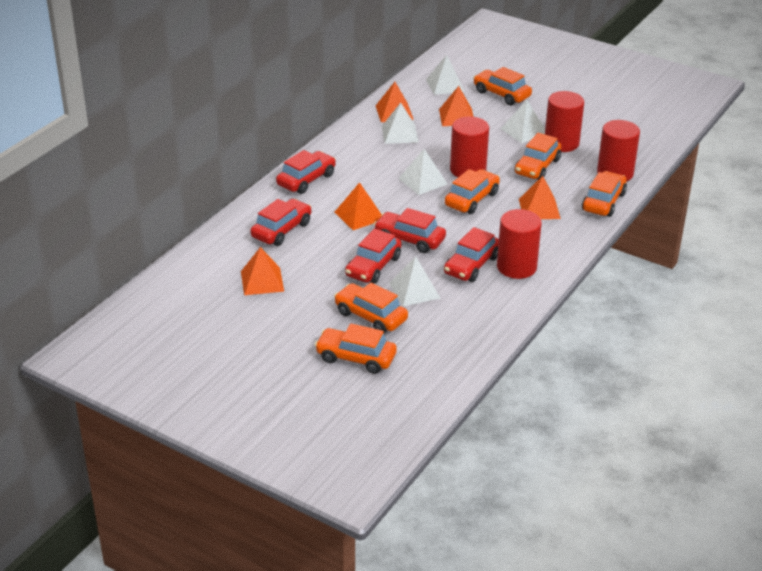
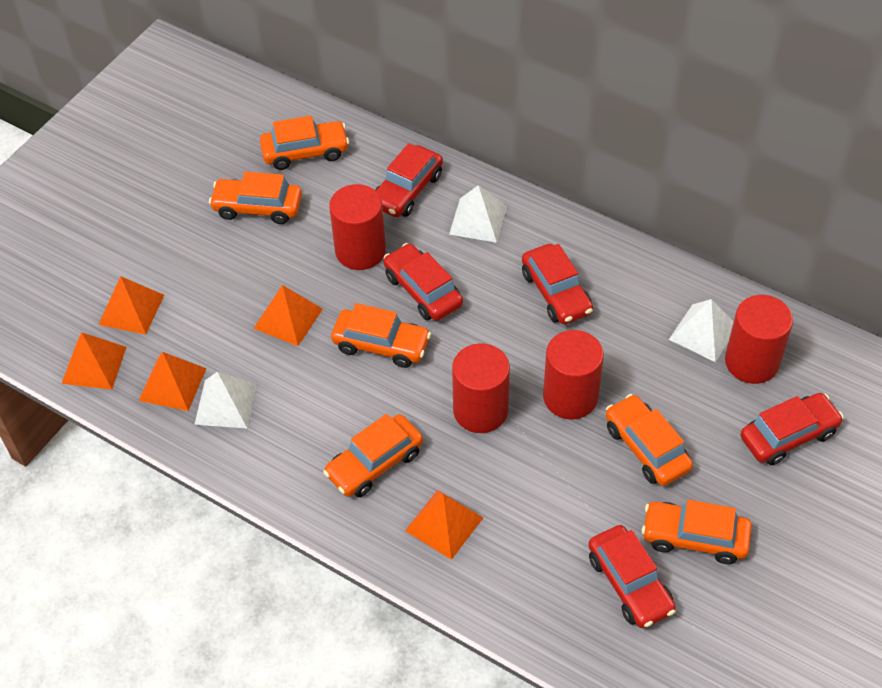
white pyramid: [382,103,419,144] [389,256,440,306] [398,149,448,195] [426,55,465,95] [501,100,545,143] = 5 -> [194,372,257,428] [449,185,507,243] [669,299,734,362] = 3

